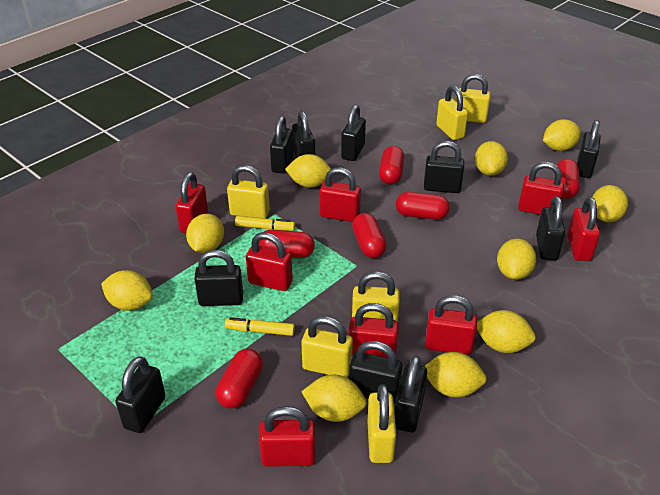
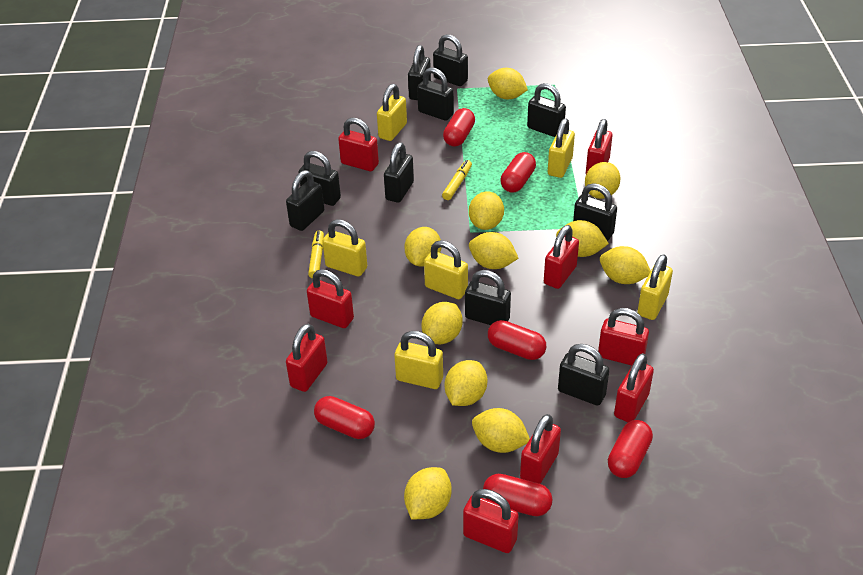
red padlock: [176,172,208,233] [246,232,293,291] [259,406,315,467] [320,167,361,222] [349,303,399,358] [425,295,477,355] [518,162,564,215] [567,197,600,261] = 8 -> [286,324,328,392] [307,269,354,328] [338,118,379,171] [463,489,519,553] [520,414,561,484] [544,225,579,289] [586,119,613,174] [598,308,649,366] [614,353,654,422] = 9
yellow lemon: [101,270,153,311] [186,214,224,253] [285,154,331,188] [301,375,367,422] [424,352,487,398] [475,141,508,176] [477,310,536,353] [497,238,536,280] [543,119,581,151] [592,185,628,222] = 10 -> [404,227,441,267] [404,467,452,519] [422,302,463,344] [445,360,487,406] [469,191,504,230] [469,232,519,269] [472,408,530,453] [488,68,528,99] [556,220,609,257] [585,162,620,199] [600,246,651,284] = 11

